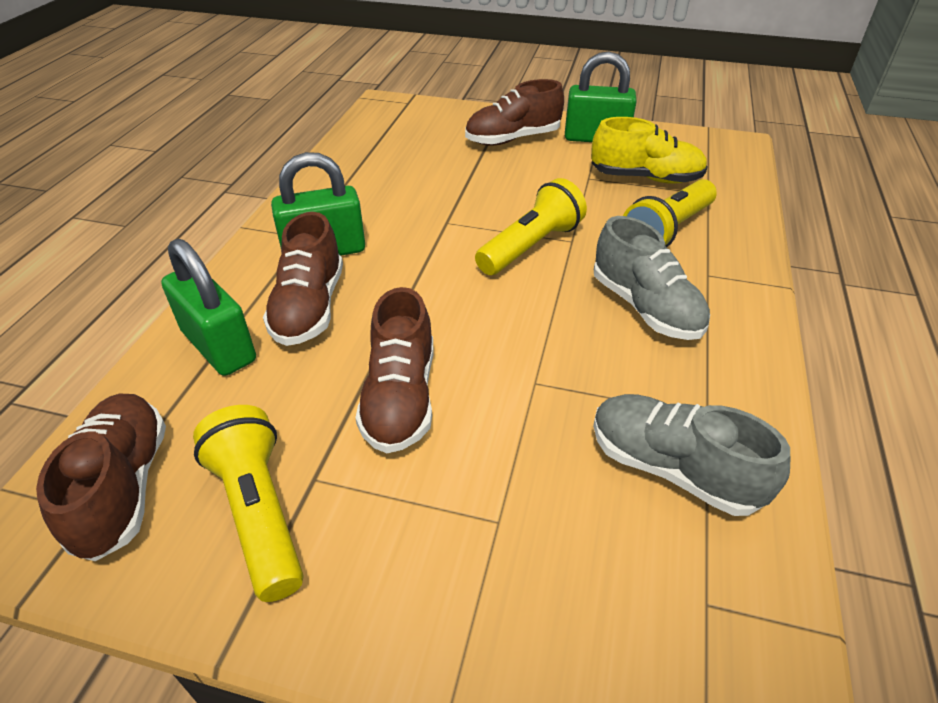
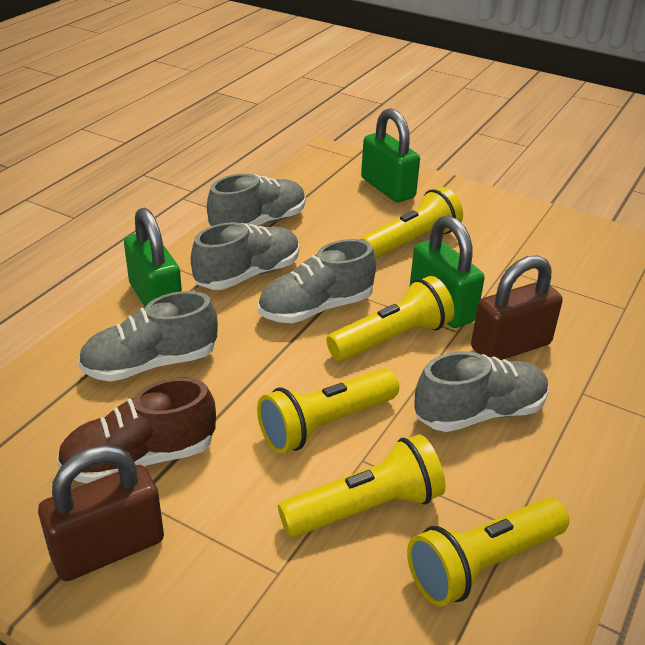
brown padlock: none = 0 -> [38,445,164,581] [471,255,563,360] = 2
brown shoe: [36,394,166,561] [263,212,343,346] [355,287,433,453] [465,79,564,146] = 4 -> [57,378,216,483] = 1
grey shoe: [593,394,790,516] [594,216,710,340] = 2 -> [78,291,218,382] [191,222,300,290] [207,174,306,226] [258,239,376,323] [414,352,549,432] = 5
yellow flashlight: [193,405,304,602] [475,178,587,275] [623,179,717,247] = 3 -> [257,368,399,454] [278,435,446,537] [326,276,454,361] [360,187,463,258] [407,498,569,606] = 5
yellow shoe: [591,117,708,184] = 1 -> none = 0

